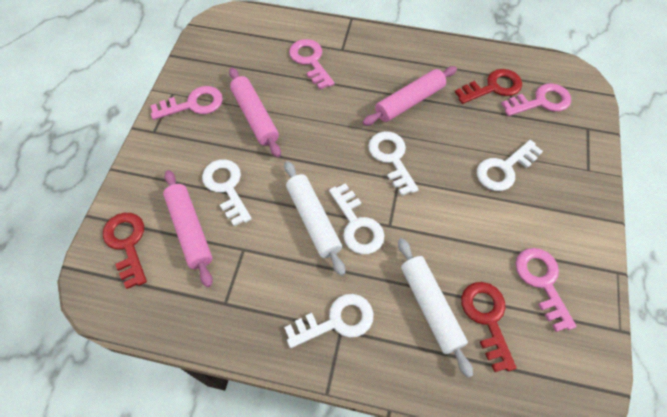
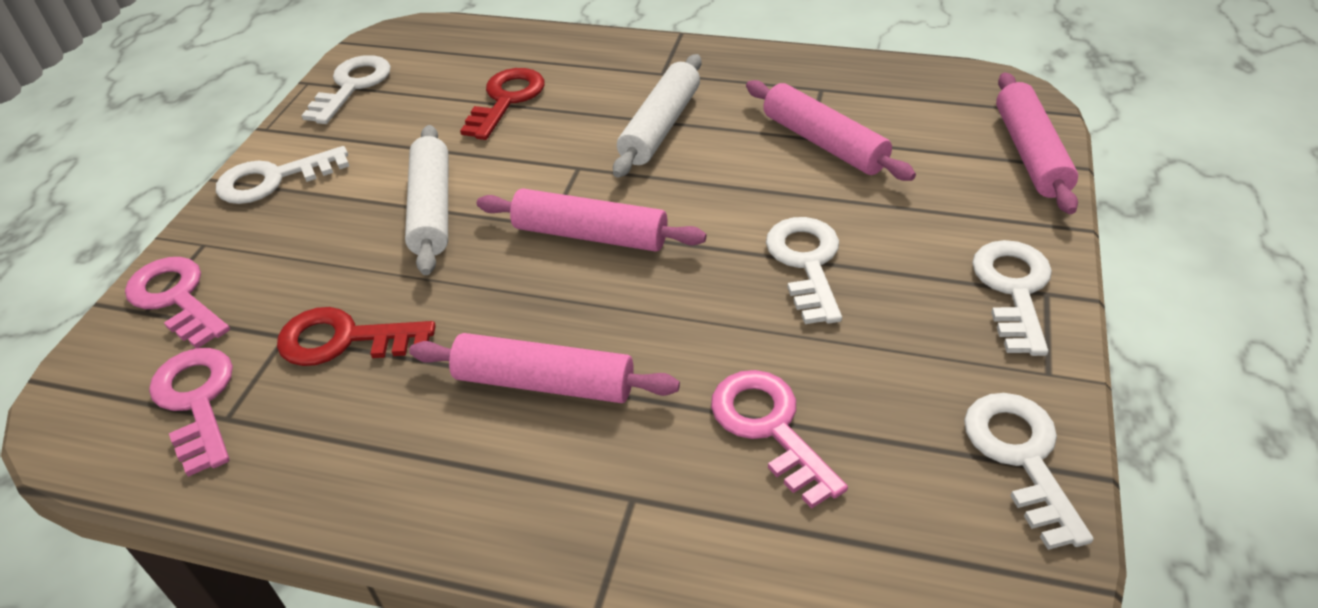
pink key: [150,86,223,120] [289,39,335,89] [501,83,571,116] [516,248,577,332] = 4 -> [125,257,230,348] [149,348,233,477] [711,370,848,509] = 3
pink rolling pin: [163,170,213,287] [229,68,281,158] [362,66,457,126] = 3 -> [409,333,680,403] [477,189,706,252] [746,80,916,181] [996,72,1078,214] = 4
red key: [103,213,147,289] [455,69,522,104] [461,282,516,372] = 3 -> [277,307,436,366] [460,68,544,140] = 2

